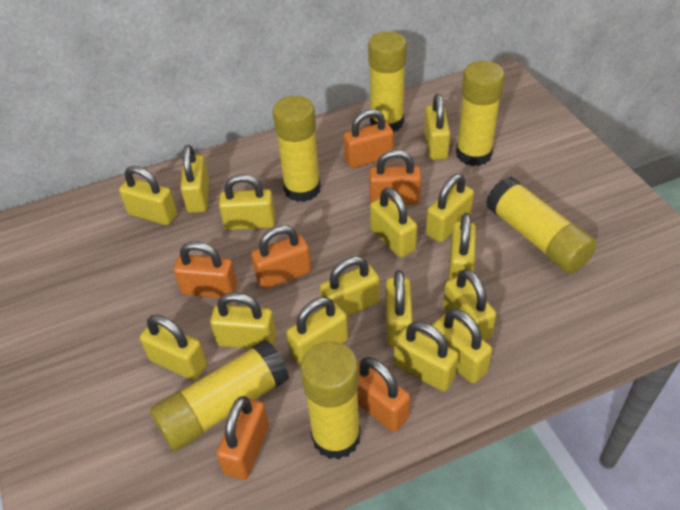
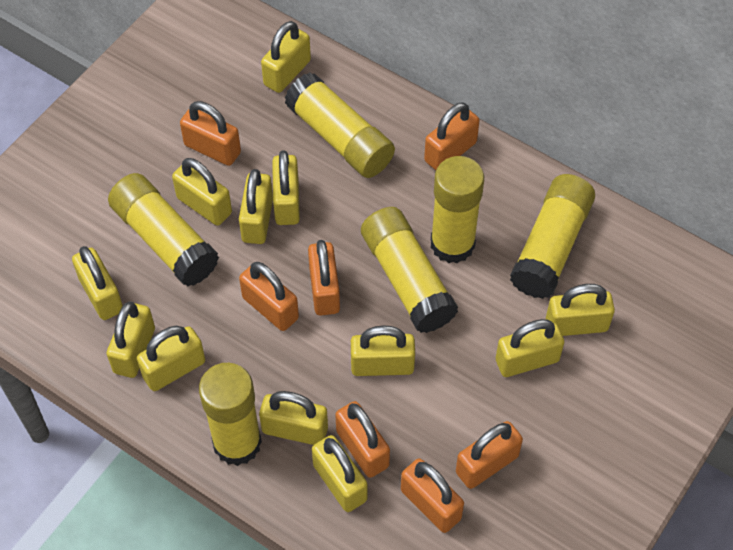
orange padlock: [174,241,237,298] [216,396,269,480] [251,225,311,289] [344,109,394,168] [357,357,410,432] [369,150,421,205] = 6 -> [180,101,241,166] [239,262,299,331] [308,240,340,316] [335,401,390,478] [401,458,464,533] [424,102,480,170] [456,421,523,489] = 7
yellow padlock: [119,166,177,225] [140,315,207,381] [180,145,209,213] [210,292,276,349] [219,174,275,230] [286,297,348,367] [320,256,380,317] [370,188,417,258] [386,270,413,347] [394,321,459,391] [424,94,450,160] [426,174,474,242] [431,309,492,384] [443,269,496,341] [449,213,476,280] = 15 -> [72,246,123,320] [107,301,155,378] [137,326,205,391] [172,158,232,226] [239,169,273,244] [259,391,328,445] [261,21,311,93] [272,150,300,225] [312,435,367,512] [351,326,415,376] [496,319,564,377] [546,284,615,336] = 12

